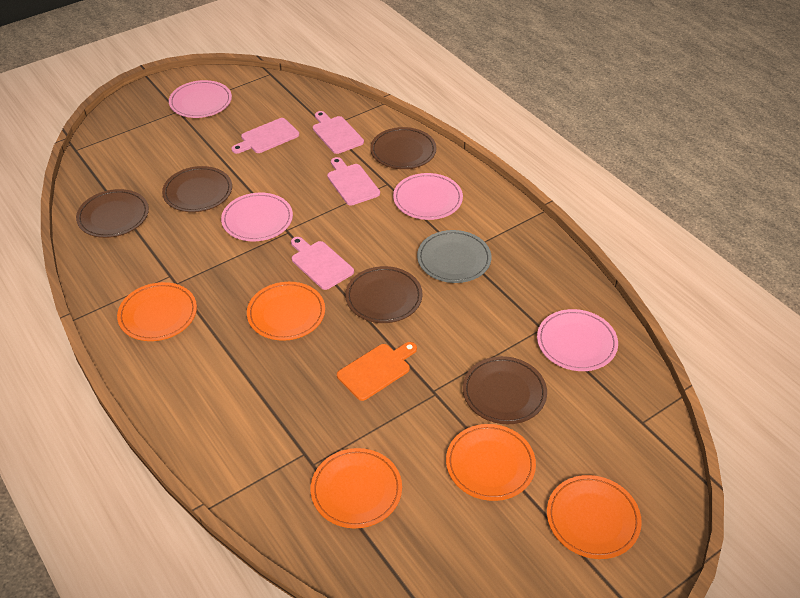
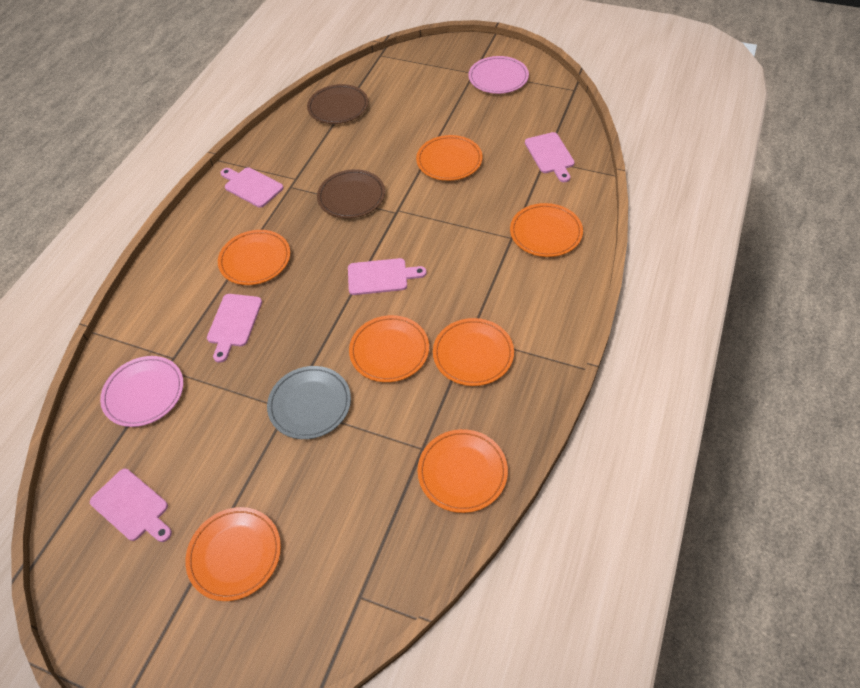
brown plate: [76,189,149,238] [162,166,232,212] [345,266,423,323] [370,127,437,169] [463,356,547,424] = 5 -> [307,84,368,124] [317,169,385,218] = 2
orange cutting board: [337,342,417,401] = 1 -> none = 0
orange plate: [117,282,197,341] [247,282,325,341] [311,448,402,529] [446,424,536,501] [547,475,642,559] = 5 -> [185,507,281,601] [218,230,290,285] [349,315,429,382] [416,135,483,181] [418,429,508,513] [433,318,514,386] [510,203,583,257] = 7
pink cutting board: [231,118,299,154] [291,237,354,290] [313,111,364,154] [327,157,380,206] = 4 -> [90,469,172,542] [207,294,262,363] [220,167,283,208] [348,258,427,295] [525,132,575,182] = 5
pink plate: [169,80,232,118] [221,193,293,241] [393,173,463,220] [537,309,618,371] = 4 -> [100,356,184,427] [468,56,529,94] = 2

